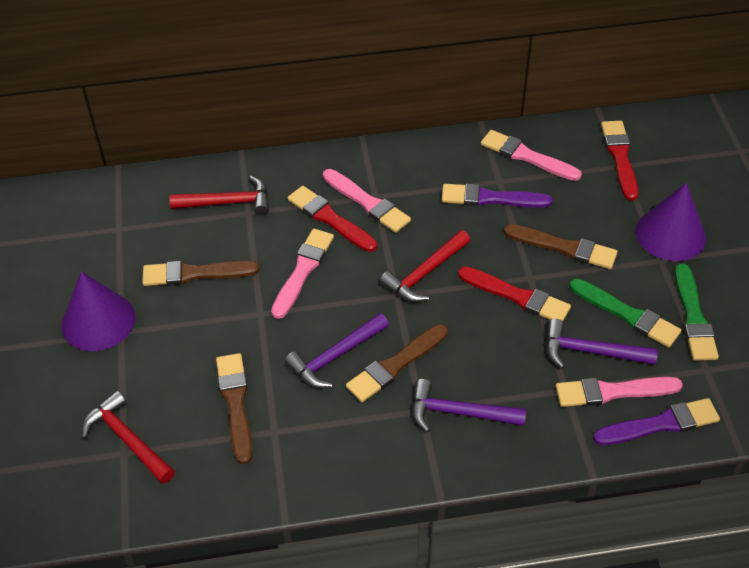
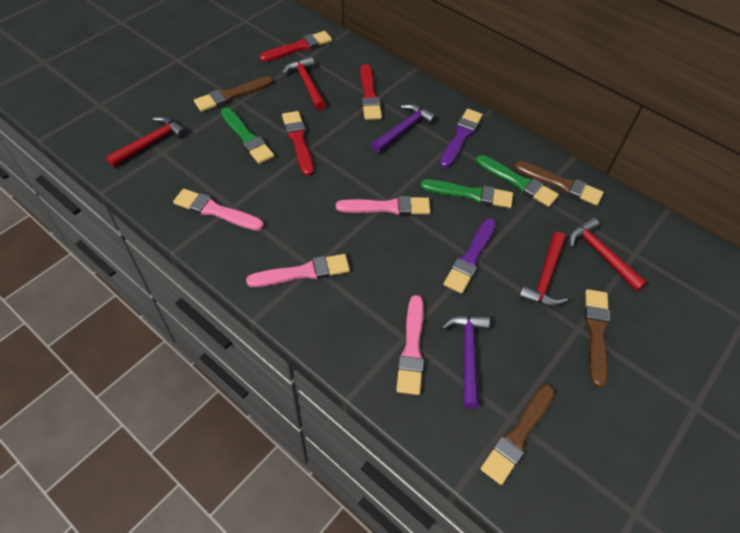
green brush: [569,278,681,347] [675,263,719,361] = 2 -> [221,107,274,164] [421,179,513,208] [476,155,559,207] = 3
purple cone: [61,271,135,351] [636,183,706,261] = 2 -> none = 0
purple hammer: [284,313,389,388] [412,379,526,432] [546,319,658,369] = 3 -> [371,104,437,153] [442,315,490,409] = 2
red hammer: [82,391,175,484] [170,176,269,215] [380,230,470,302] = 3 -> [106,116,187,167] [282,56,326,111] [519,232,568,307] [568,217,647,291] = 4

